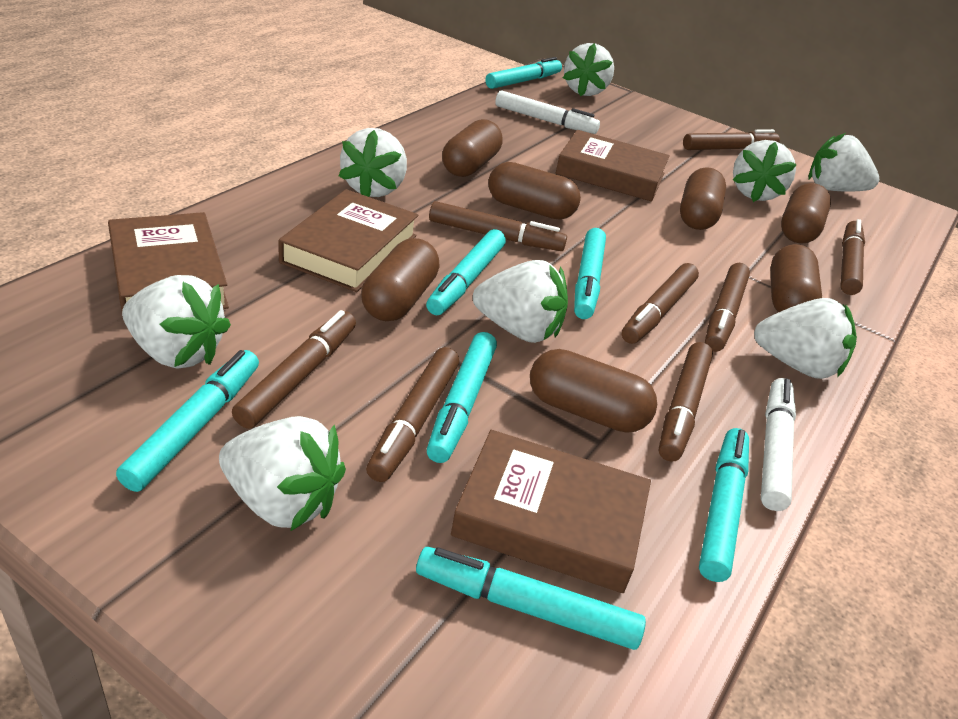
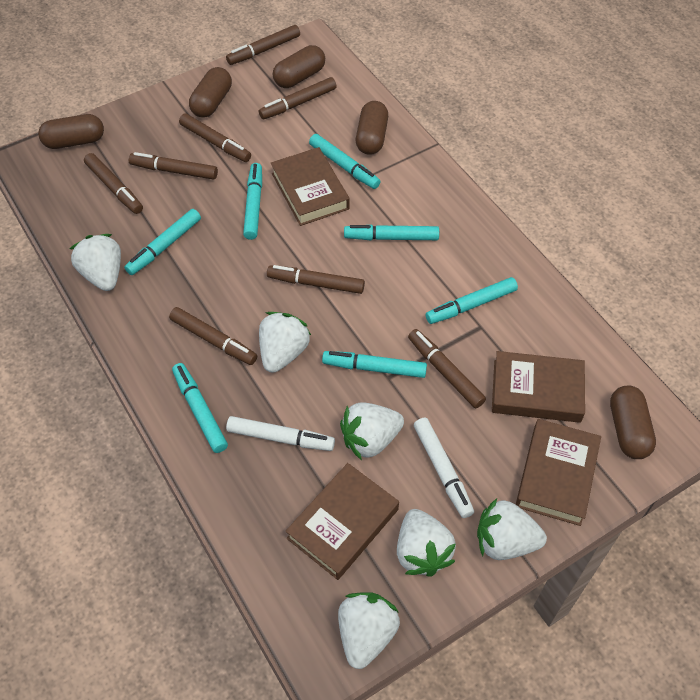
brown capsule: [361,238,440,321] [442,119,503,177] [488,162,581,220] [530,349,657,433] [680,167,726,230] [771,244,822,313] [781,183,831,244] = 7 -> [38,114,104,149] [189,67,232,118] [273,45,325,88] [356,101,388,155] [610,385,656,459] = 5
white strawberry: [122,275,231,369] [219,416,346,531] [339,128,407,197] [473,260,568,343] [563,43,614,97] [733,140,797,202] [754,298,857,379] [808,133,879,192] = 8 -> [70,234,121,291] [259,312,311,373] [338,592,400,669] [340,402,404,460] [397,509,456,577] [477,498,547,560] = 6

